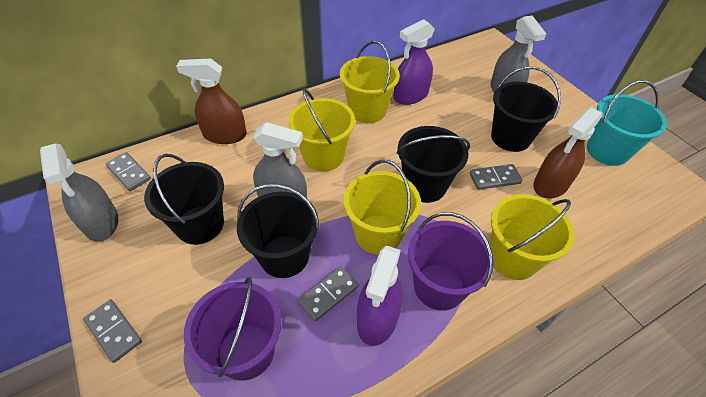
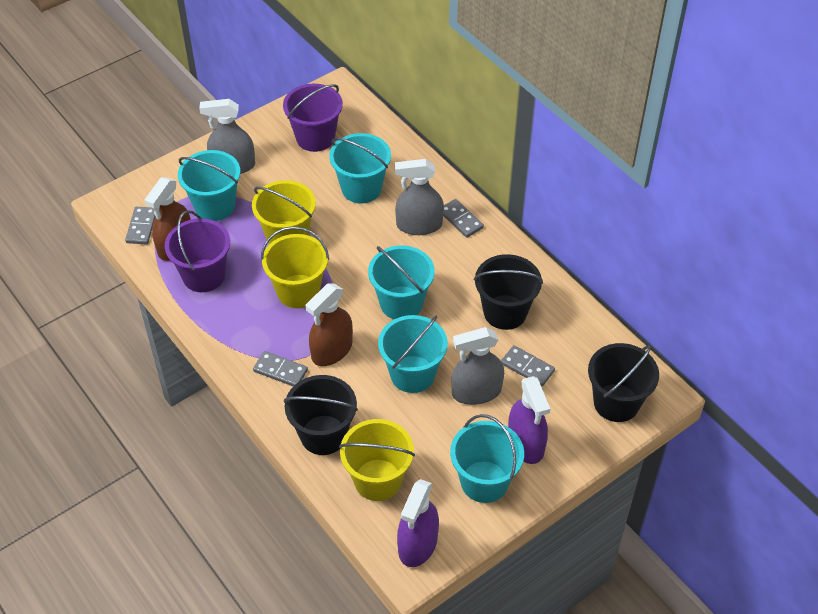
black bucket: [144,154,224,245] [237,184,320,278] [397,126,470,203] [491,67,561,152] = 4 -> [284,375,358,455] [474,254,543,330] [588,343,659,422] = 3
turquoise bucket: [587,80,667,166] = 1 -> [178,150,240,221] [329,133,391,203] [368,246,435,319] [378,315,448,393] [450,414,524,503] = 5
yellow bucket: [288,88,355,171] [340,41,400,123] [343,160,421,254] [490,194,574,280] = 4 -> [252,180,316,244] [261,226,329,308] [339,419,415,501] = 3

